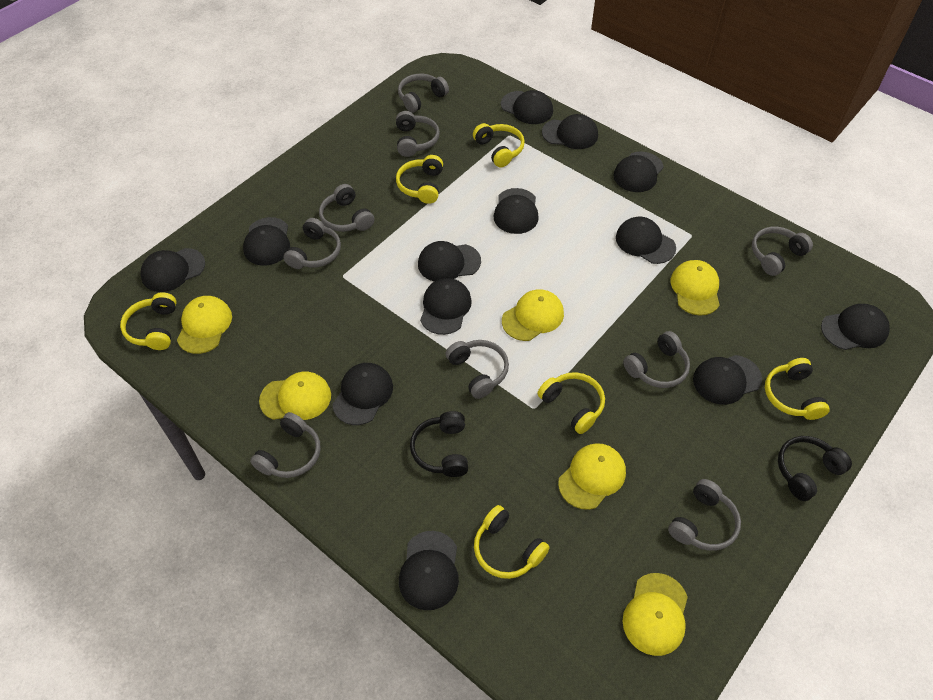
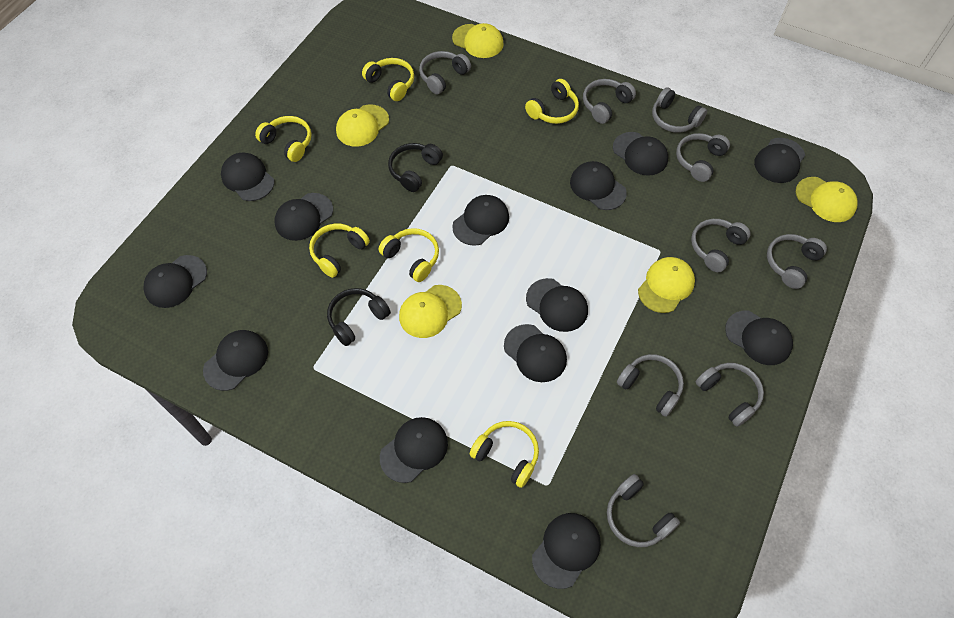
yellow cap: [177,296,232,354] [259,372,331,420] [502,289,564,341] [558,443,626,510] [622,573,688,656] [671,260,720,316] = 6 -> [336,104,389,147] [399,285,462,338] [452,23,504,58] [638,257,695,313] [796,177,858,222] = 5

